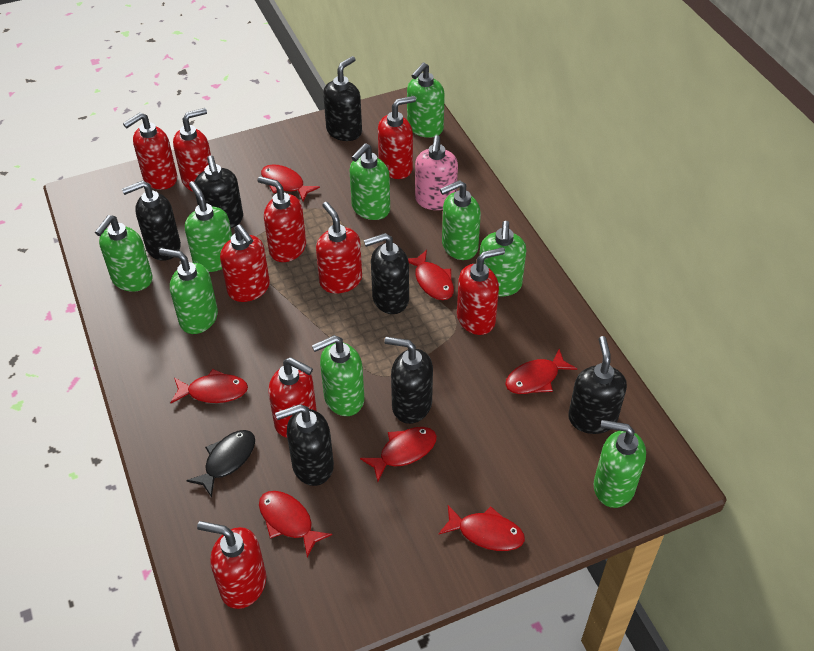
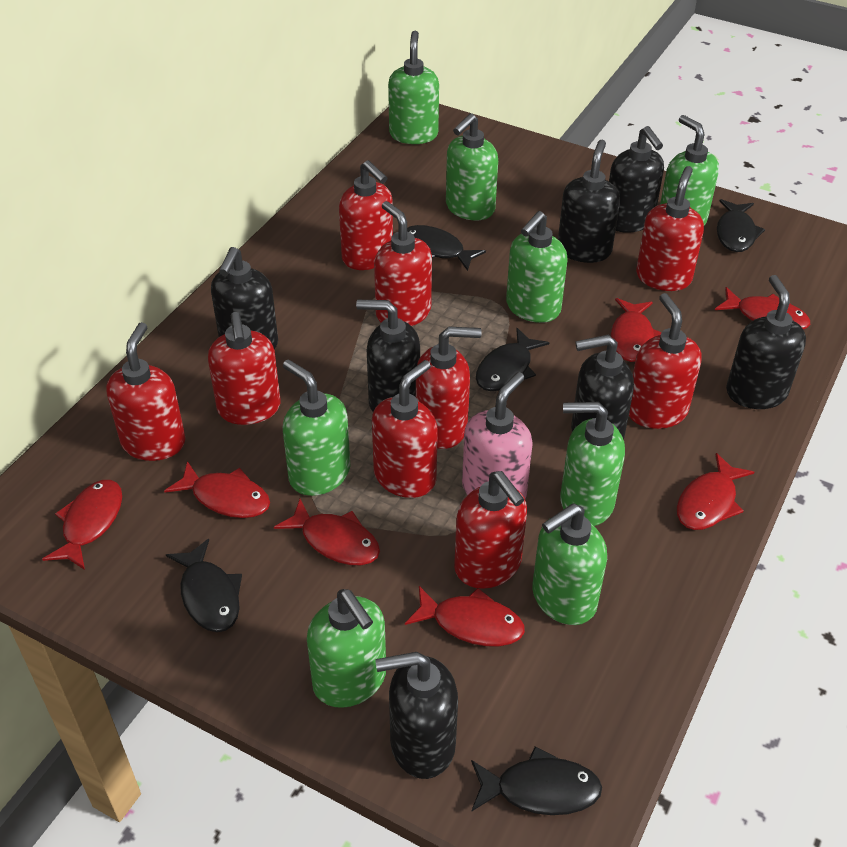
black fish: [186,430,255,498] = 1 -> [166,539,242,632] [407,225,486,271] [471,746,602,815] [476,328,549,391] [717,199,765,252] = 5
green soap dispenser: [95,215,153,292] [159,248,218,334] [185,181,232,272] [312,335,364,416] [350,143,390,220] [407,62,445,138] [440,180,481,260] [479,221,527,296] [594,420,646,508] = 9 -> [283,359,350,496] [307,589,386,708] [388,31,439,144] [446,113,498,220] [506,211,568,323] [532,503,607,625] [560,402,625,526] [660,115,719,226] = 8

